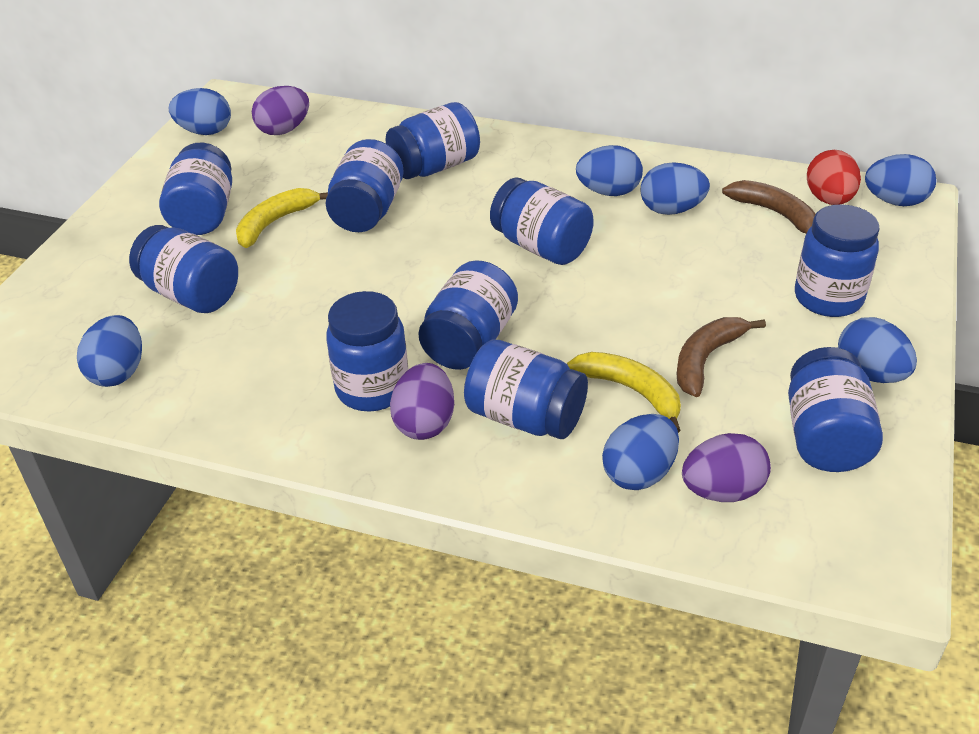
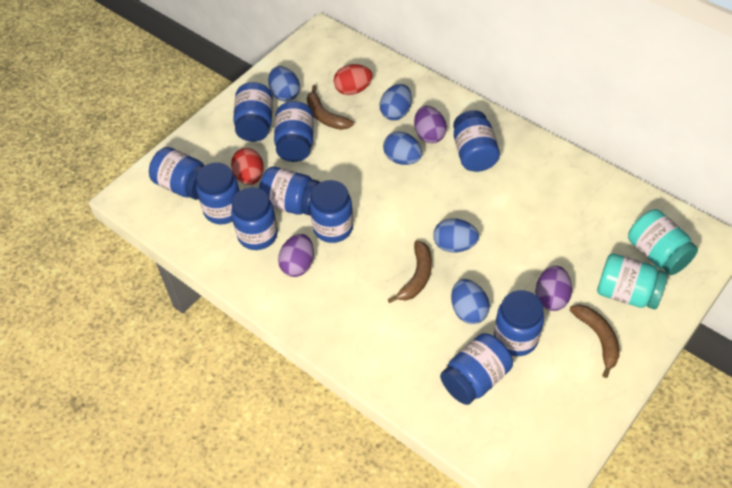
blue egg: [77,315,142,387] [169,88,231,135] [576,145,643,196] [602,414,679,490] [640,162,710,215] [838,317,917,383] [865,154,936,206] = 7 -> [268,66,300,101] [379,84,412,120] [383,131,422,165] [433,218,479,253] [451,279,490,324] = 5
brown banana: [676,317,766,397] [722,180,816,234] = 2 -> [307,85,354,130] [388,240,432,303] [570,305,620,378] = 3
red egg: [807,150,861,205] = 1 -> [231,148,264,185] [334,64,373,95] = 2
turquoise jar: none = 0 -> [597,254,668,309] [628,209,698,275] = 2
yellow banana: [236,188,328,248] [567,352,681,433] = 2 -> none = 0

